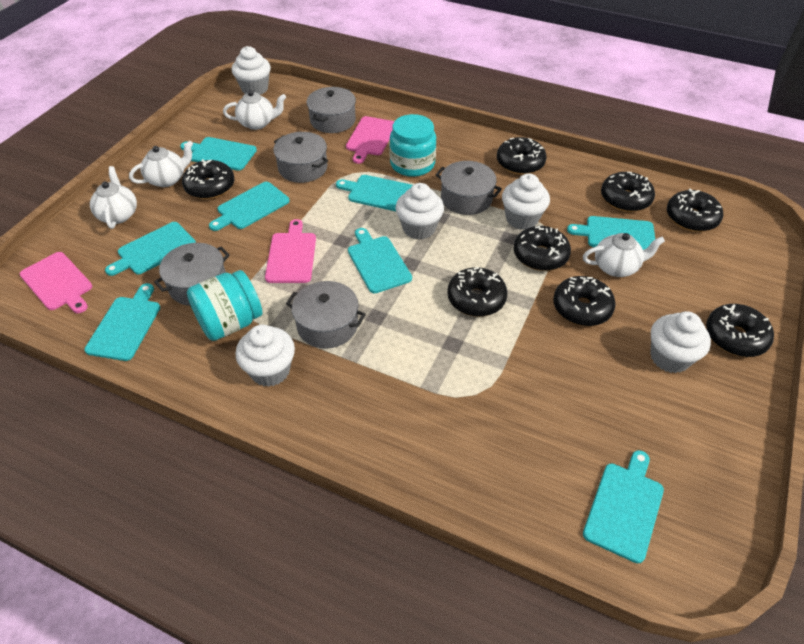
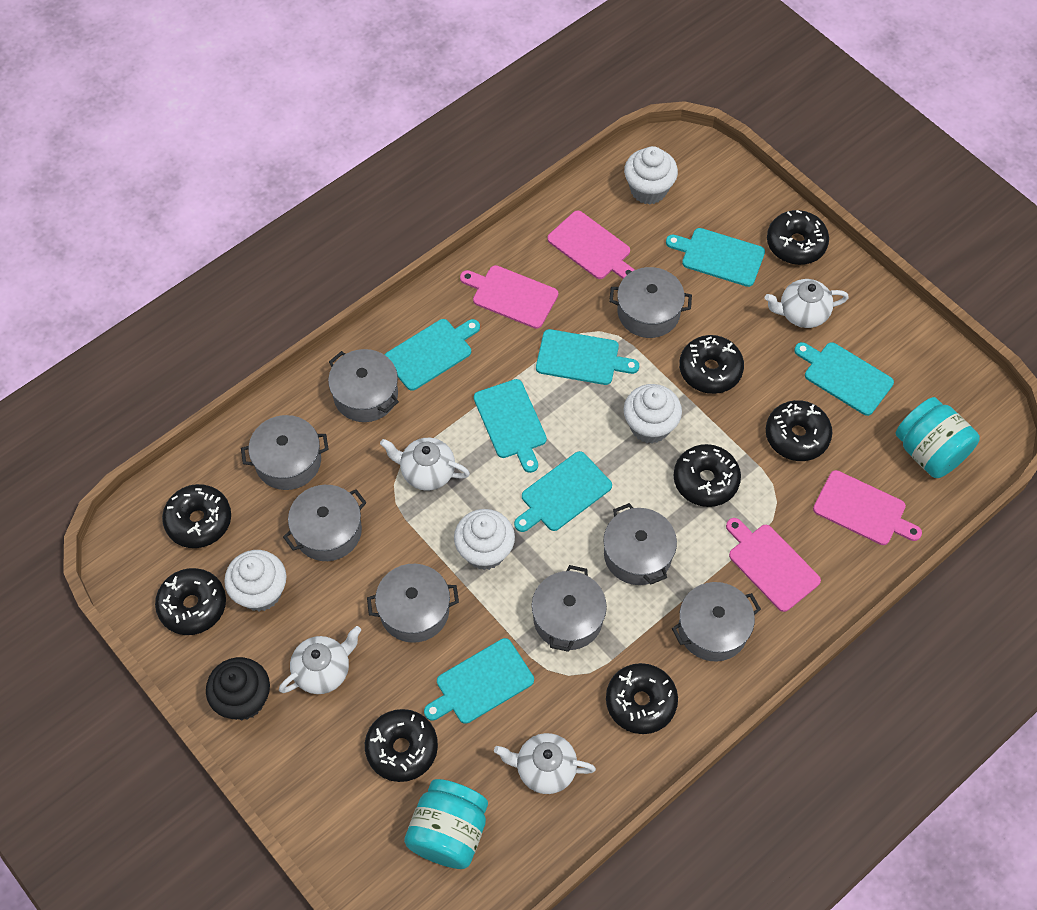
black cupcake: none = 0 -> [206,657,270,720] = 1
grey pot: [154,243,230,306] [273,132,328,183] [286,281,366,349] [307,87,356,133] [435,161,502,215] = 5 -> [241,415,329,490] [283,485,367,561] [328,349,399,422] [367,564,459,643] [532,565,607,652] [603,503,677,585] [609,267,692,338] [672,582,761,662] = 8
pink cutting board: [20,252,92,313] [265,219,316,283] [346,116,394,164] = 3 -> [460,265,558,329] [547,210,635,279] [726,518,821,612] [813,470,922,545] = 4
turquoise cutting board: [84,283,160,361] [105,222,196,276] [180,137,257,171] [209,182,290,231] [336,175,413,211] [348,228,412,293] [567,216,655,250] [583,450,664,563] = 8 -> [385,319,480,391] [424,638,534,724] [474,379,547,473] [514,451,612,532] [536,329,639,385] [666,228,765,287] [794,342,894,416] = 7
white cupcake: [232,46,271,95] [235,325,295,387] [396,183,444,240] [502,173,550,230] [650,311,711,373] = 5 -> [224,550,286,611] [454,509,515,570] [624,146,678,205] [624,384,682,444] = 4

